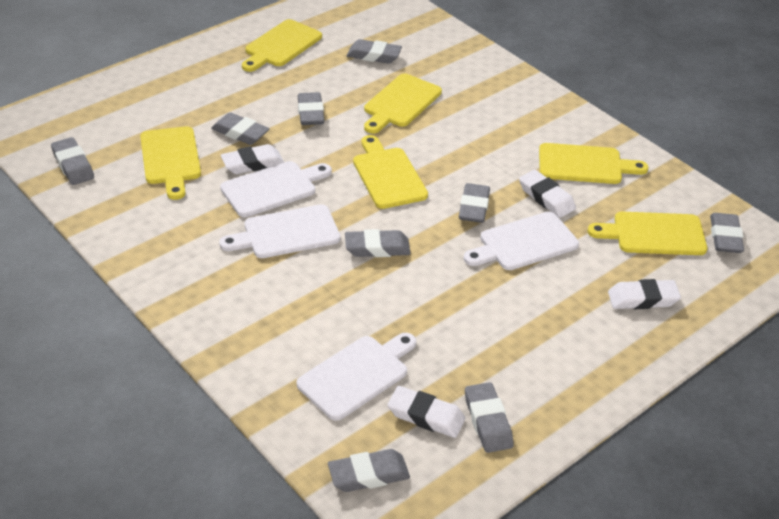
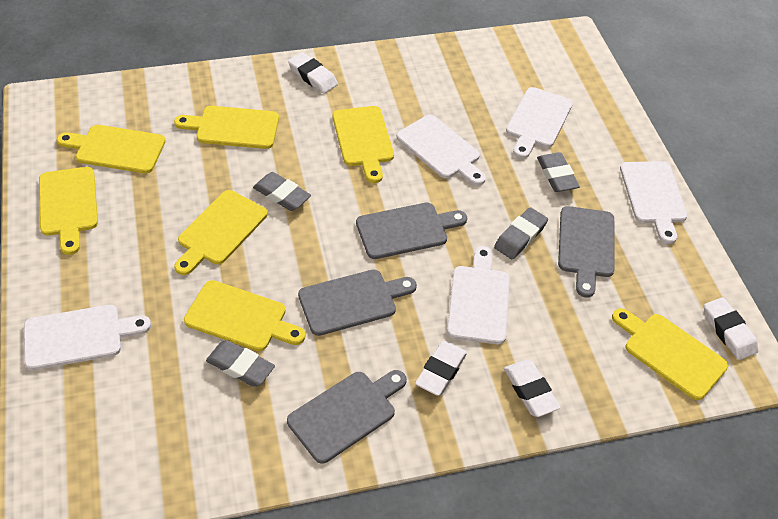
grey cutting board: none = 0 -> [287,370,407,464] [298,270,417,336] [356,203,467,259] [558,206,615,297] = 4
grey eraser: [51,137,94,185] [211,112,270,145] [298,92,325,125] [328,449,410,492] [345,229,411,257] [346,39,402,63] [459,183,490,223] [465,382,514,453] [710,213,744,253] = 9 -> [206,340,275,387] [253,172,311,211] [494,207,548,259] [537,152,580,192] = 4
white cutting board: [219,204,340,258] [220,161,332,217] [296,333,416,421] [464,212,579,270] = 4 -> [24,305,151,370] [397,115,486,186] [447,246,510,344] [506,87,573,159] [620,161,688,244] = 5
yellow cutting board: [140,126,201,200] [242,19,322,72] [353,135,428,209] [364,74,442,134] [539,143,648,184] [588,212,707,255] = 6 -> [39,167,98,255] [57,125,166,173] [174,106,279,149] [174,190,268,275] [184,280,305,351] [333,106,394,183] [612,308,729,400] = 7

